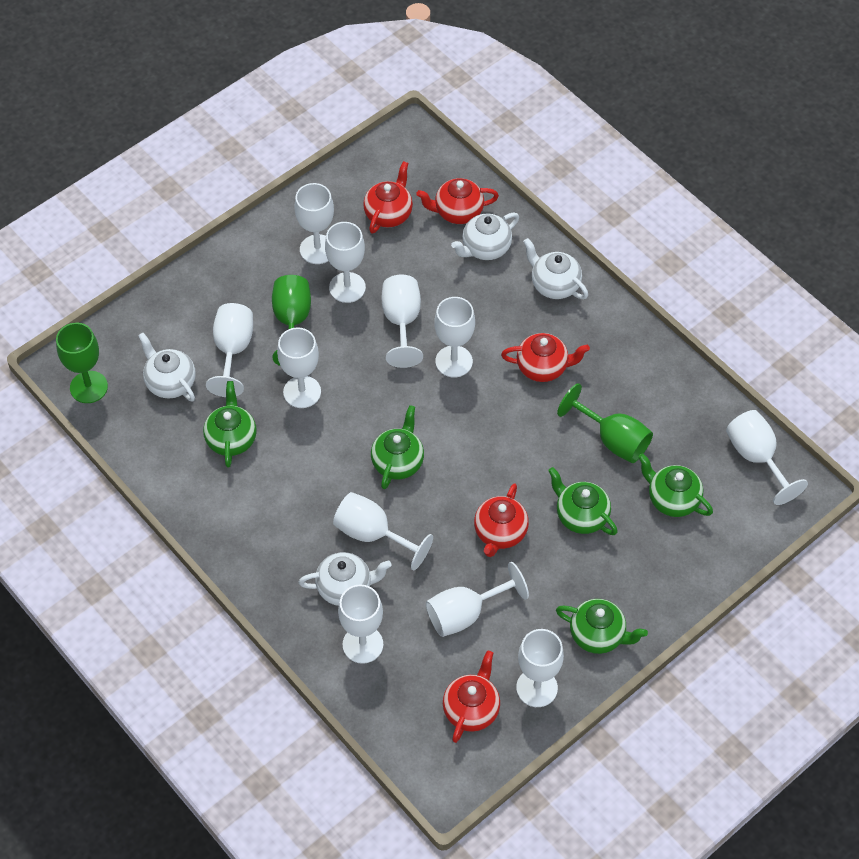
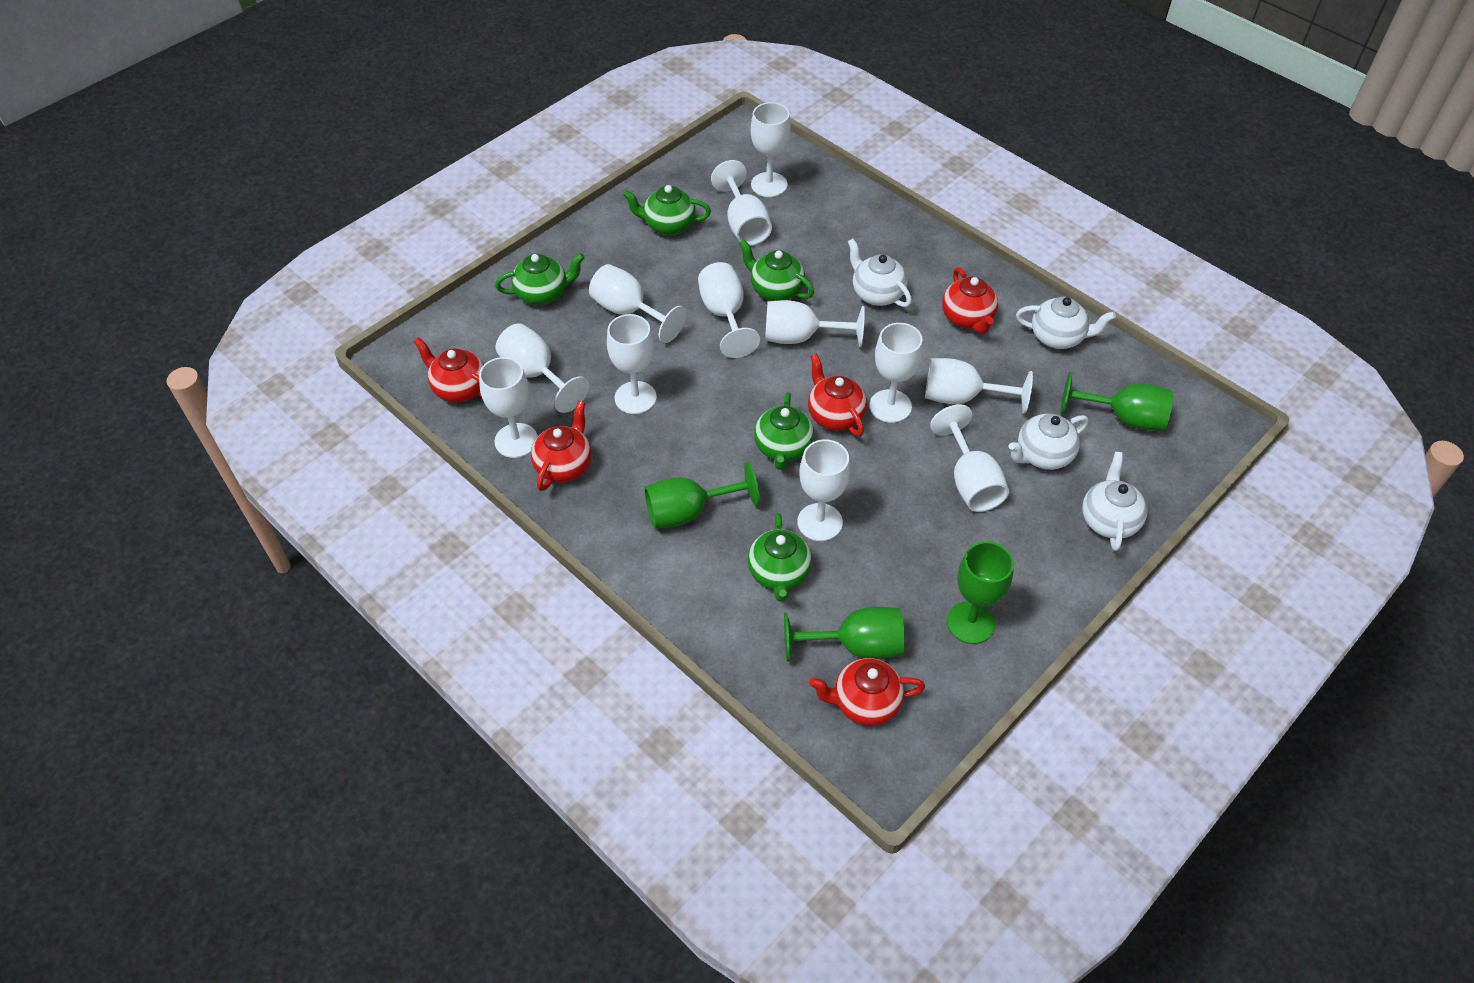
green goblet: [56,323,108,403] [272,275,311,366] [557,383,653,463] = 3 -> [644,462,760,529] [784,607,904,662] [947,541,1014,644] [1060,372,1173,431] = 4
white goblet: [206,303,253,397] [277,327,321,408] [295,183,334,264] [325,222,366,303] [333,492,433,570] [338,584,383,664] [382,275,423,368] [426,562,529,637] [435,297,475,378] [516,629,564,707] [726,410,808,505] = 11 -> [479,357,538,458] [495,323,589,413] [589,264,686,343] [607,314,657,414] [698,262,760,358] [711,160,772,246] [751,102,791,197] [765,300,865,347] [798,439,850,541] [869,323,923,423] [925,358,1033,414] [930,404,1009,512] = 12

